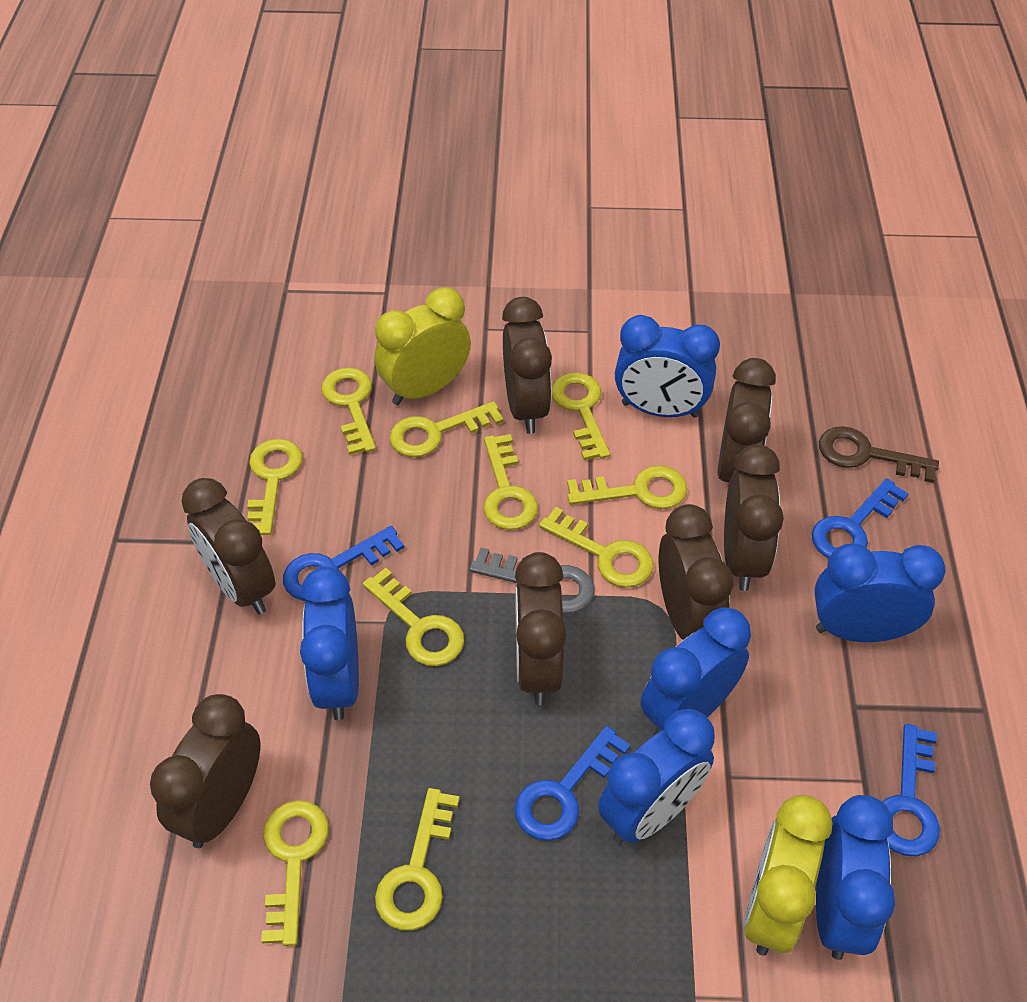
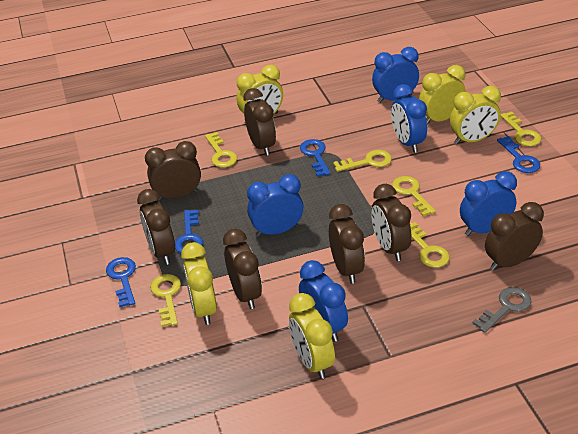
blue clock: [300,567,359,720] [598,709,715,844] [615,315,720,418] [640,607,751,736] [814,543,946,642] [816,795,895,960] = 6 -> [247,174,303,237] [299,260,348,342] [372,47,419,103] [391,84,427,153] [460,171,517,236] = 5
brown key: [819,426,939,483] = 1 -> none = 0
yellow clock: [375,287,471,405] [744,795,833,956] = 2 -> [181,242,217,325] [237,65,283,114] [289,293,335,379] [419,65,466,125] [450,86,501,144] = 5
yellow key: [247,439,303,535] [261,800,329,946] [321,367,376,455] [363,568,464,666] [375,788,460,930] [389,401,503,457] [483,434,538,530] [539,507,654,588] [552,372,610,461] [567,465,687,509] = 10 -> [150,274,181,327] [205,132,237,167] [333,150,392,172] [392,176,436,217] [410,222,450,268] [500,112,541,146] = 6

